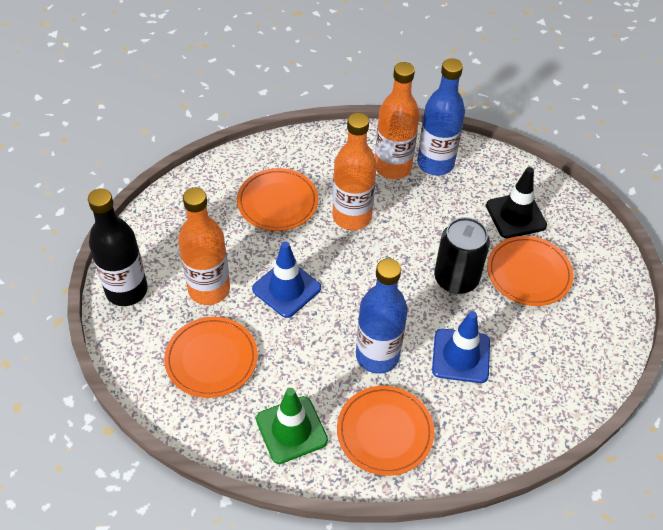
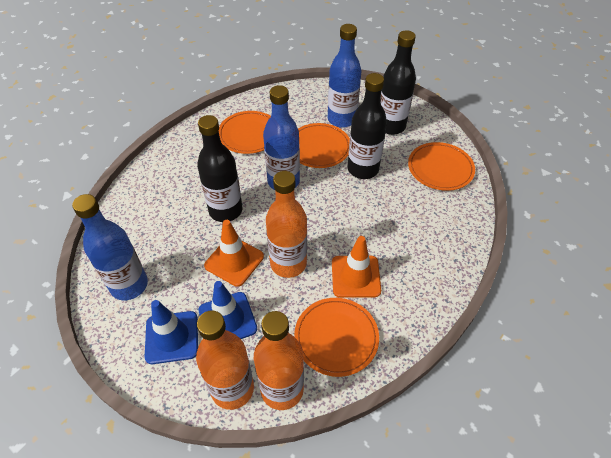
black bottle: [88,188,148,306] = 1 -> [197,115,242,222] [348,73,387,179] [380,30,416,135] = 3
black can: [434,217,490,294] = 1 -> none = 0
black traffic cone: [486,167,547,239] = 1 -> none = 0
blue bottle: [356,258,408,374] [417,58,465,176] = 2 -> [72,194,148,300] [263,85,300,190] [328,24,361,128] = 3
green traffic cone: [256,388,328,464] = 1 -> none = 0
orange traffic cone: none = 0 -> [204,220,264,287] [332,236,381,298] = 2

